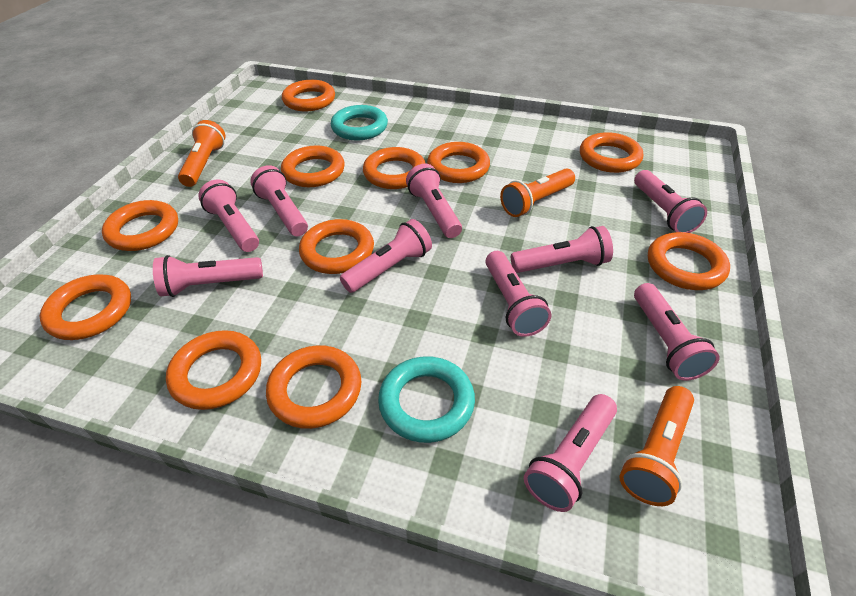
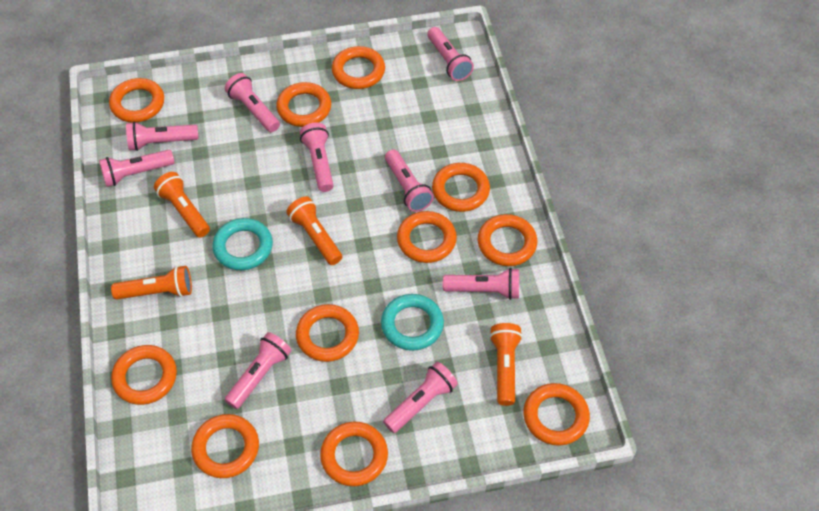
orange flashlight: [178,120,225,187] [500,168,575,217] [619,386,694,506] = 3 -> [111,266,192,300] [154,172,210,238] [286,196,342,265] [489,323,523,406] = 4
pink flashlight: [153,255,263,297] [198,179,259,252] [250,165,308,236] [340,219,432,293] [406,164,462,238] [485,251,551,337] [511,226,613,273] [524,394,617,512] [634,170,707,233] [634,283,719,381] = 10 -> [99,150,175,187] [126,121,199,151] [225,73,280,132] [225,332,292,409] [300,122,333,192] [383,362,458,433] [385,149,434,212] [427,27,474,81] [443,268,519,300] = 9

